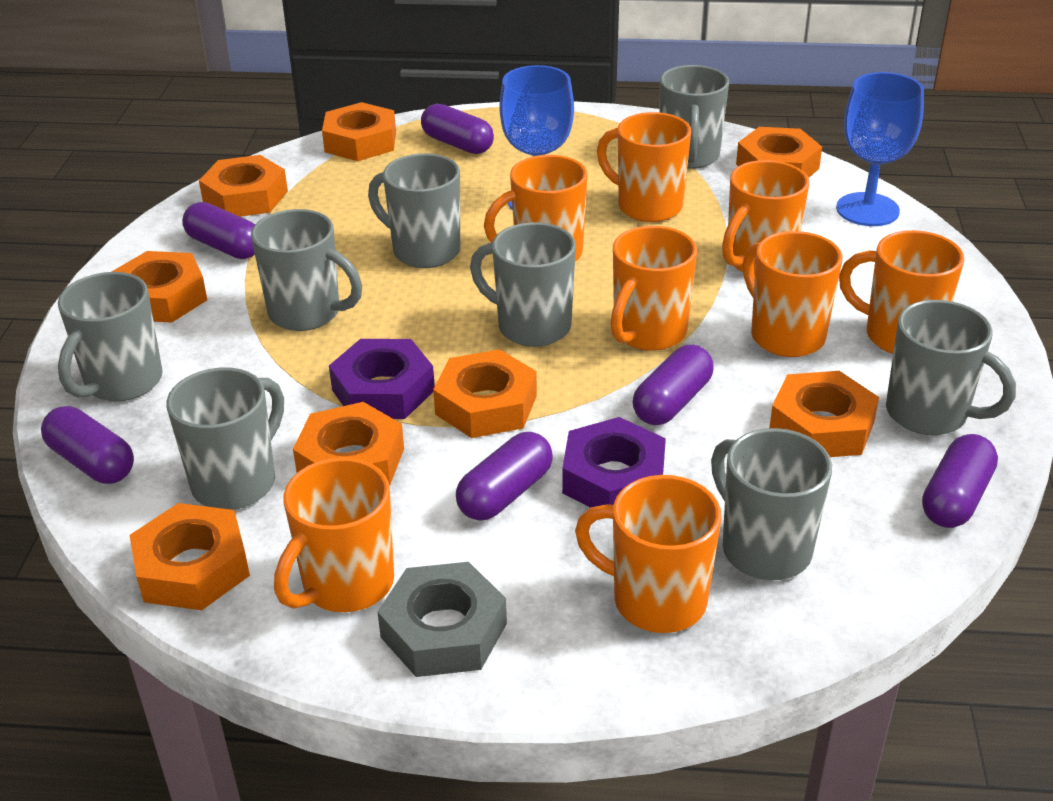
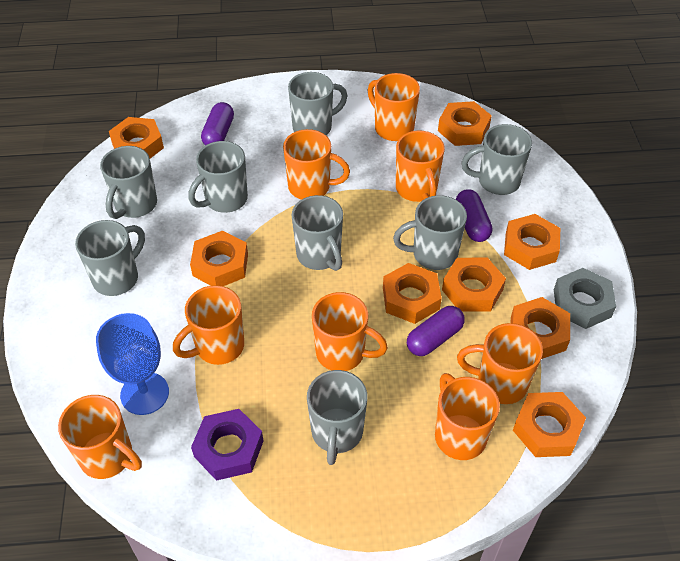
blue goblet: [500,65,574,210] [836,72,924,226] = 2 -> [96,313,169,415] = 1
purple capsule: [41,406,134,484] [182,202,255,259] [421,104,494,154] [456,432,553,520] [633,344,714,425] [922,434,998,528] = 6 -> [201,102,234,145] [407,306,465,356] [456,189,492,242] = 3
purple nut: [329,339,435,419] [562,417,666,508] = 2 -> [191,409,263,481] = 1

